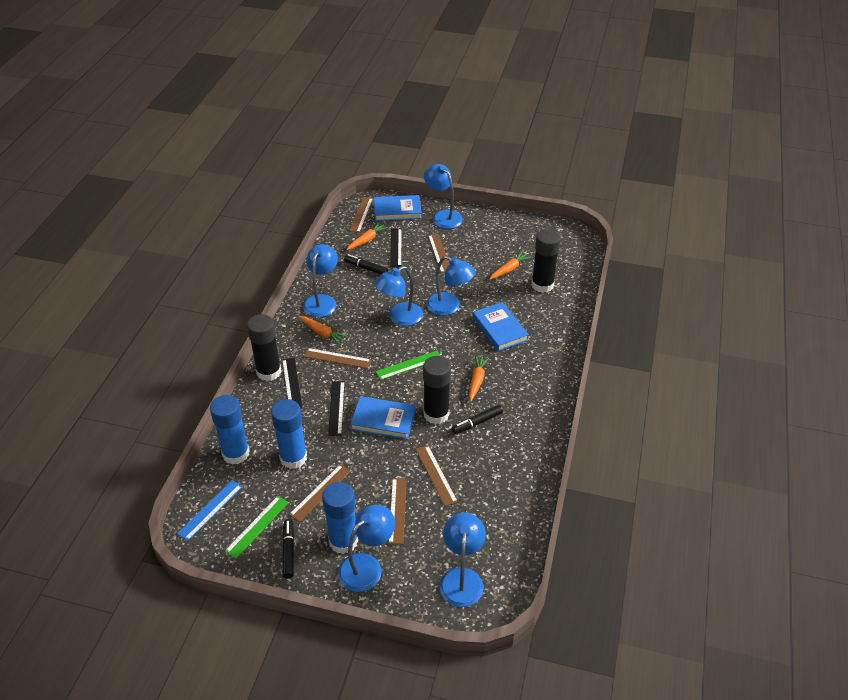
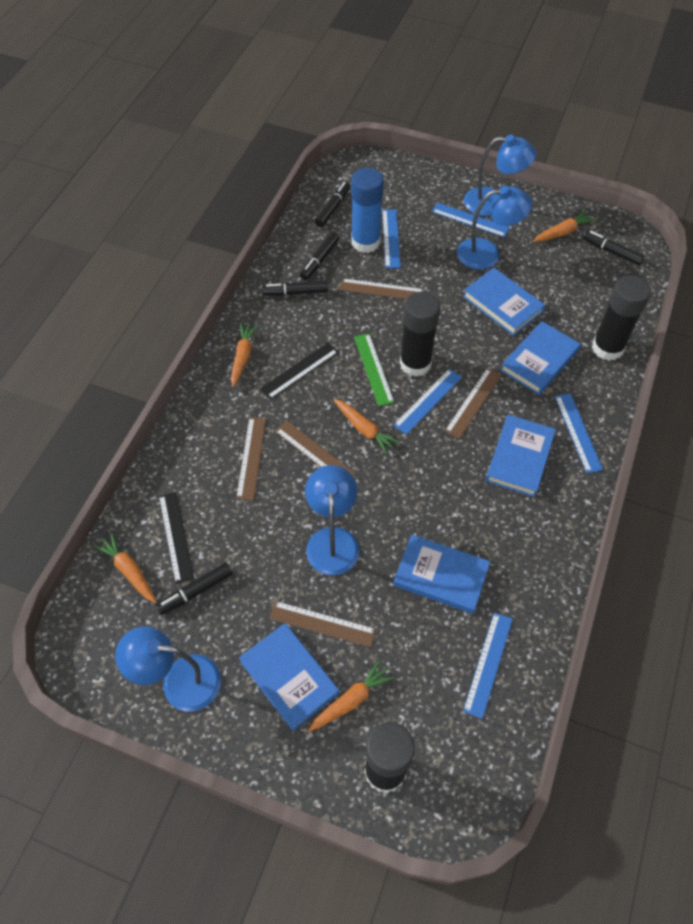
black marker: [282,519,294,579] [344,254,388,274] [452,405,503,434] = 3 -> [156,563,233,615] [262,281,328,296] [300,232,339,280] [315,182,350,227] [583,231,645,265] = 5
black ruler: [282,358,302,409] [328,381,345,436] [390,228,402,267] = 3 -> [159,492,194,584] [260,342,339,399] = 2
blue book: [350,396,416,440] [374,195,422,221] [473,302,529,351] = 3 -> [239,623,339,731] [393,535,490,614] [463,268,545,336] [486,415,556,497] [500,321,581,395] = 5
blue glue stick: [210,395,249,465] [271,399,307,469] [322,482,358,554] = 3 -> [351,168,384,253] = 1
blue lamp: [303,244,338,317] [338,505,395,592] [374,266,423,326] [424,164,463,229] [426,256,476,315] [439,513,486,607] = 6 -> [115,626,221,712] [305,465,359,575] [457,186,532,270] [464,135,537,216] = 4
blue ruler: [177,480,243,541] = 1 -> [382,209,401,268] [393,369,462,435] [432,202,510,238] [463,612,513,719] [555,393,603,473] = 5
brown ruler: [289,464,351,522] [304,348,371,369] [349,197,373,233] [389,478,407,544] [416,445,458,506] [428,234,450,273] = 6 -> [236,417,266,500] [269,601,376,647] [275,421,356,477] [340,278,425,299] [445,368,502,439] = 5
green ruler: [225,496,289,559] [376,351,440,380] = 2 -> [354,334,394,406] = 1
orange carrot: [298,316,348,345] [346,222,388,250] [469,355,489,402] [490,252,531,280] = 4 -> [94,533,157,603] [231,323,258,387] [308,660,394,732] [333,399,400,455] [533,210,596,242] = 5

